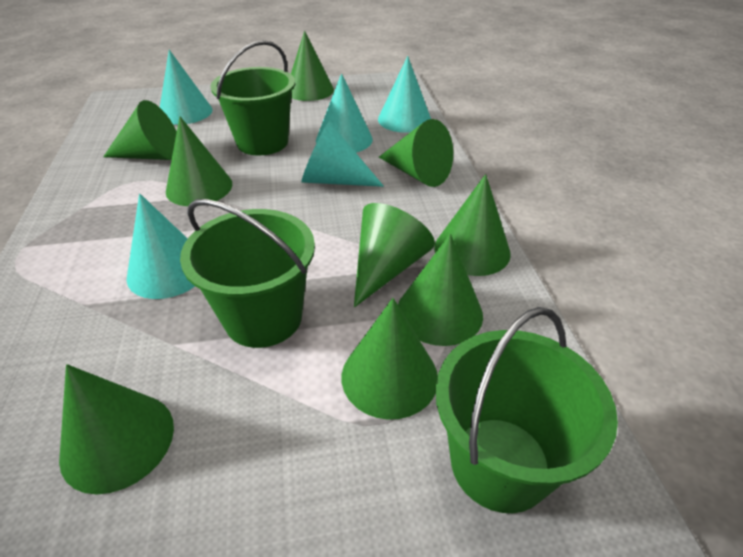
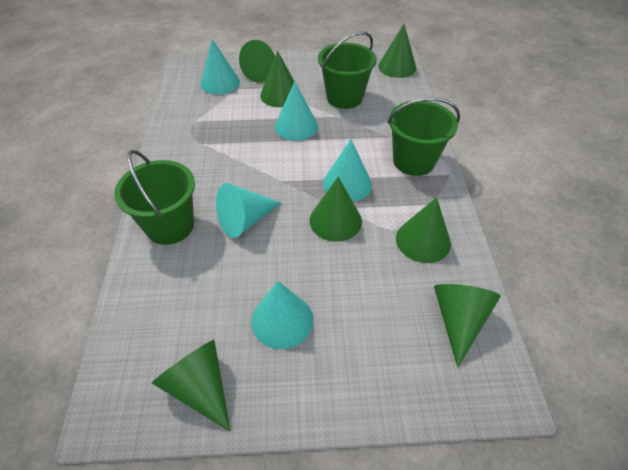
green cone: [59,364,174,494] [103,100,177,160] [166,116,232,206] [291,31,334,101] [342,298,438,420] [354,203,435,308] [379,119,453,187] [398,234,483,346] [434,174,511,276] = 9 -> [152,340,230,432] [239,40,275,83] [260,51,295,107] [309,177,362,242] [378,24,416,78] [396,197,451,263] [434,284,501,367] = 7

